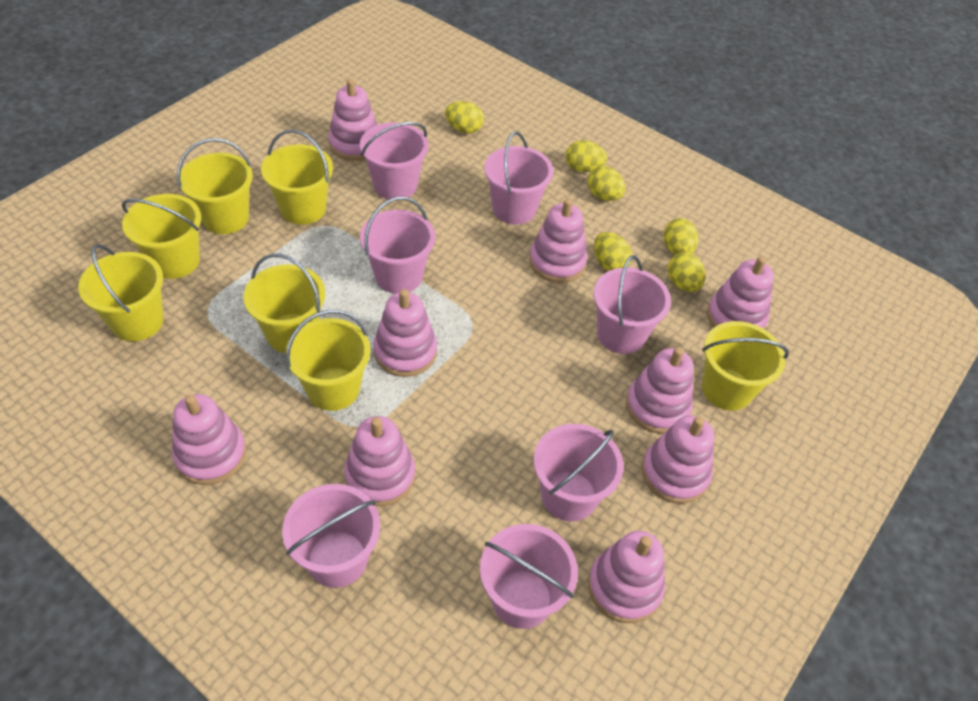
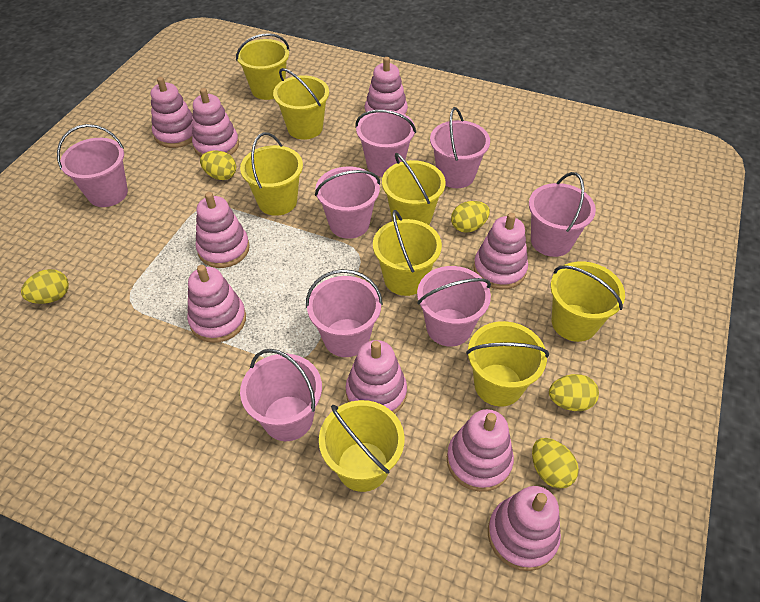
pink bucket: [282,484,380,588] [360,122,428,199] [360,197,435,294] [480,524,578,629] [484,131,553,225] [534,424,624,522] [594,255,671,354] = 7 -> [57,124,128,207] [240,349,322,441] [306,269,383,357] [315,166,380,239] [355,110,416,177] [417,266,491,346] [430,107,490,188] [529,172,596,257] = 8
yellow bucket: [78,244,164,341] [122,194,201,279] [177,138,253,234] [243,254,325,353] [261,129,333,225] [285,310,370,411] [702,321,789,411] = 7 -> [236,33,289,100] [240,132,303,216] [273,68,329,140] [319,400,405,492] [373,210,442,296] [382,153,445,225] [466,321,549,407] [550,261,625,342] = 8
yellow egg: [445,101,484,134] [566,140,607,172] [588,166,626,201] [594,232,632,271] [664,218,698,255] [668,252,705,292] = 6 -> [21,269,69,304] [200,150,236,180] [451,201,490,233] [532,438,579,489] [549,374,599,411] = 5

